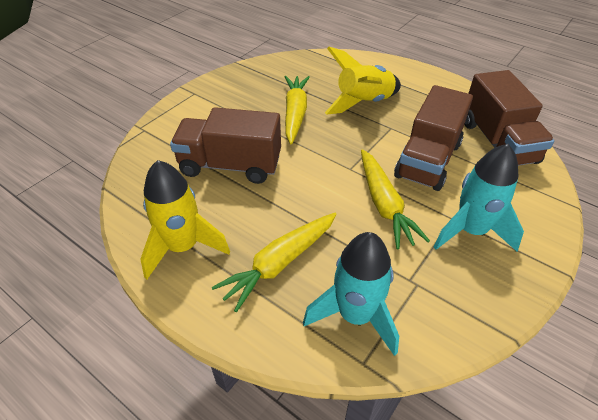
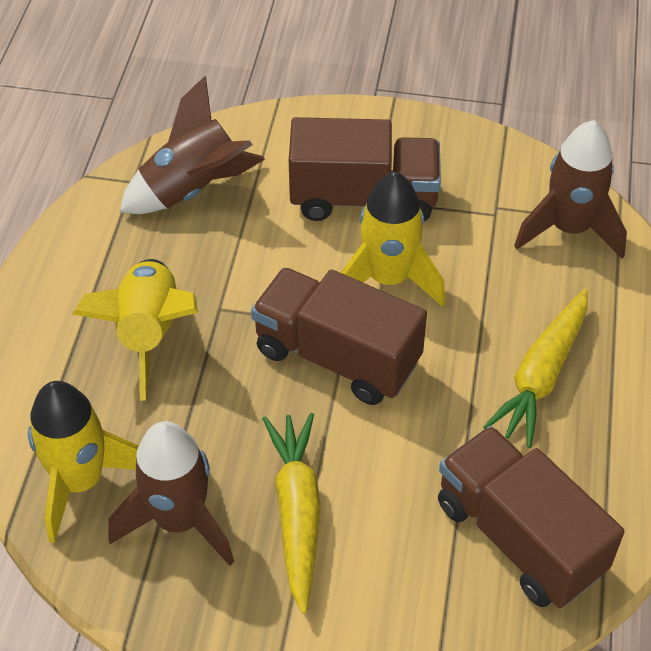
brown rocket: none = 0 -> [108,421,234,566] [120,76,265,214] [514,120,627,258] = 3
turquoise rocket: [303,232,399,356] [434,144,524,252] = 2 -> none = 0
yellow carrot: [212,213,337,312] [285,76,310,144] [361,149,430,249] = 3 -> [263,413,321,614] [483,289,588,448] = 2
yellow rocket: [140,160,230,279] [325,47,401,115] = 2 -> [28,381,139,543] [72,259,198,401] [341,172,446,307] = 3

